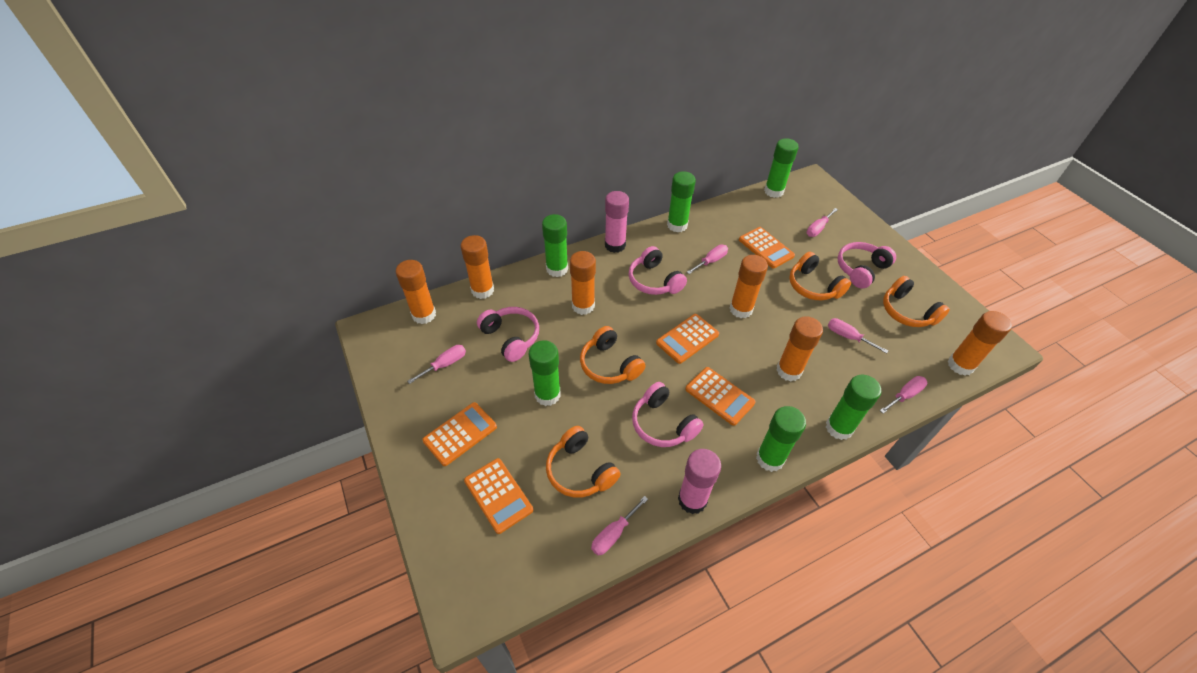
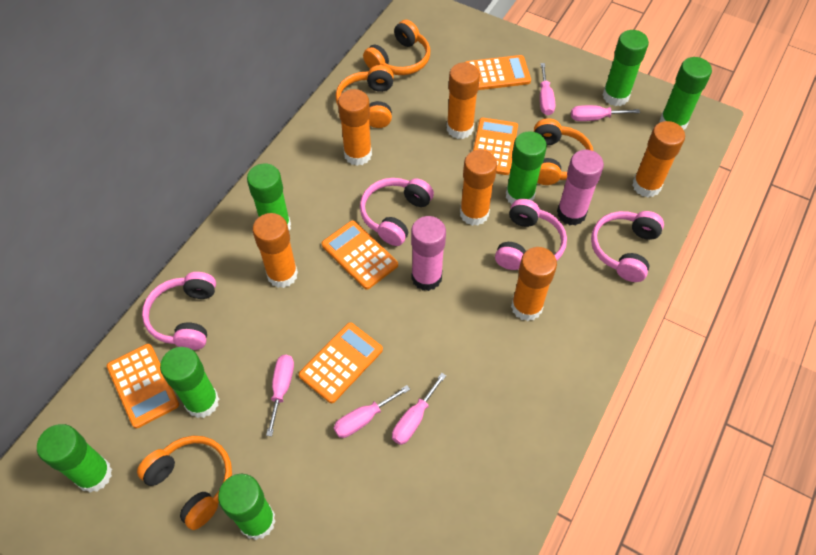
green glue stick: [529,340,561,406] [542,214,568,277] [667,171,696,233] [756,406,806,472] [764,138,799,198] [826,375,881,440] = 6 -> [37,424,112,493] [160,347,219,418] [218,474,276,540] [247,163,291,230] [506,131,547,205] [603,30,649,106] [659,57,712,130] = 7
pink screwdriver: [407,345,466,384] [591,496,648,555] [687,245,728,274] [807,208,838,237] [828,318,888,354] [880,376,927,414] = 6 -> [266,355,294,436] [334,385,410,438] [392,373,446,445] [540,63,555,115] [571,105,640,121] = 5

